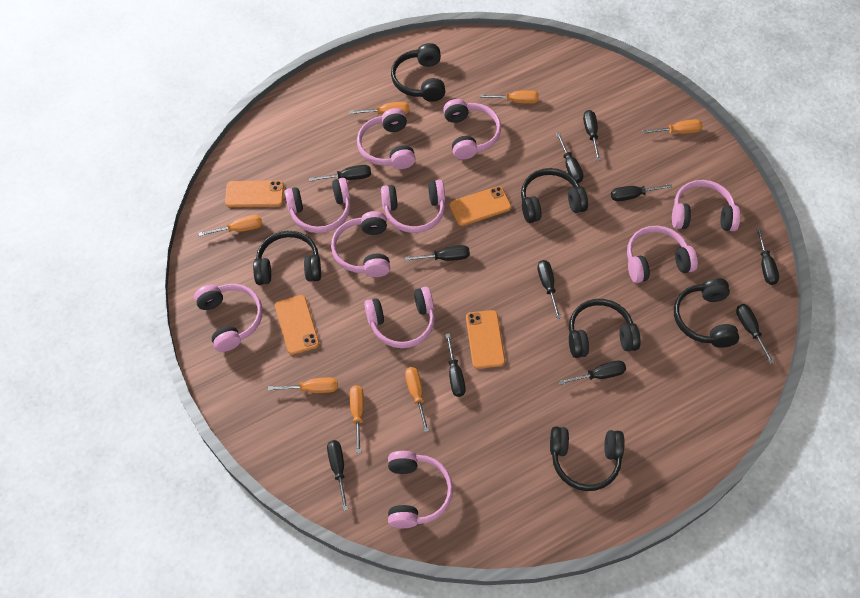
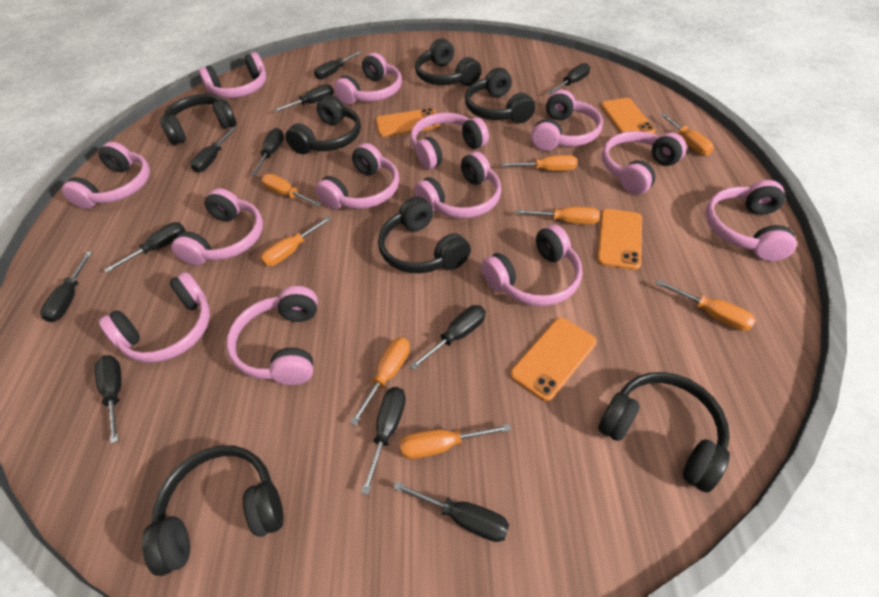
black headphones: [253,231,321,285] [391,43,445,102] [521,168,588,223] [550,426,624,491] [569,299,641,358] [674,278,739,348] = 6 -> [142,445,284,576] [160,94,236,145] [285,95,361,154] [378,196,471,273] [415,38,482,86] [465,68,535,123] [598,372,730,493] = 7
orange screwdriver: [198,215,263,236] [268,377,338,393] [350,102,409,114] [350,385,364,453] [405,367,429,432] [479,90,539,104] [642,119,703,134] = 7 -> [260,216,332,266] [261,174,321,207] [350,337,410,426] [400,424,511,459] [501,155,577,171] [516,206,600,225] [656,280,756,331] [660,113,714,156] = 8
pink headphones: [194,284,263,352] [285,178,350,233] [331,211,390,277] [357,108,416,169] [364,287,435,348] [381,180,445,233] [388,451,453,528] [443,99,501,160] [627,226,698,283] [672,180,740,231] = 10 -> [61,142,150,209] [99,272,210,363] [171,188,263,266] [199,52,266,98] [226,286,318,385] [315,143,399,210] [333,53,402,105] [410,113,489,169] [414,151,502,218] [481,225,582,306] [531,90,603,151] [602,131,687,195] [706,180,797,261] = 13

